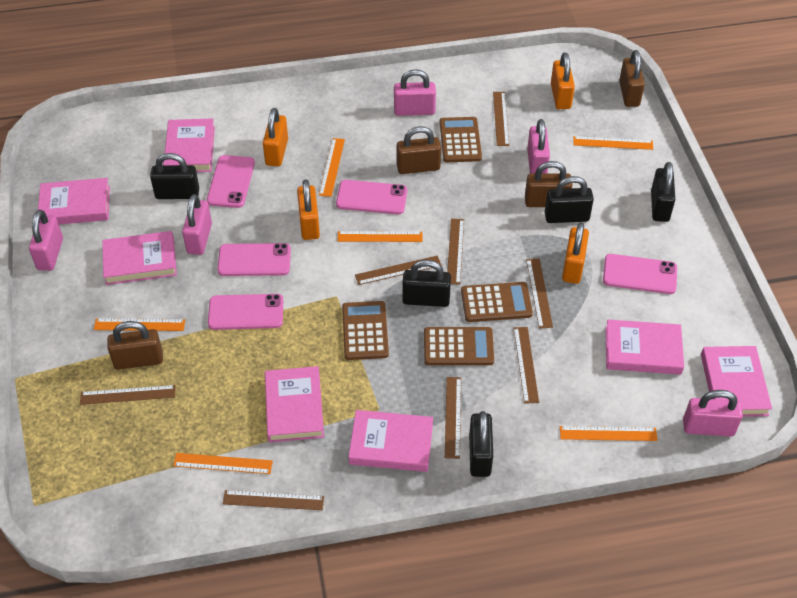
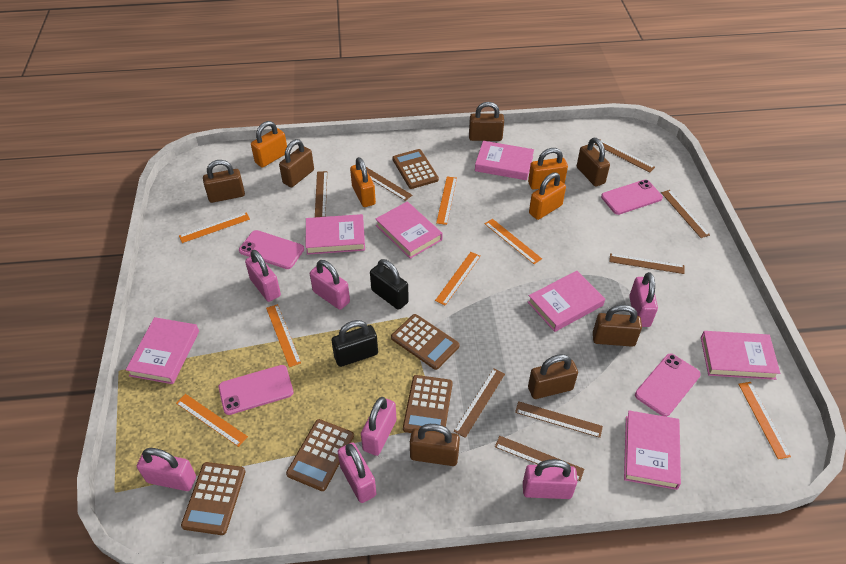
black padlock: [150,153,199,199] [402,260,451,307] [469,411,493,477] [545,176,594,223] [651,162,675,222] = 5 -> [331,320,378,367] [370,259,409,310] = 2
brown calculator: [342,301,389,360] [424,327,494,365] [440,117,482,162] [461,282,533,322] = 4 -> [181,462,246,535] [286,419,354,491] [391,314,460,370] [392,149,439,189] [403,375,453,433] = 5
brown padlock: [107,321,163,370] [397,126,441,174] [525,161,573,207] [619,50,645,107] = 4 -> [203,160,245,203] [279,139,314,187] [410,424,460,466] [469,102,504,141] [528,354,578,399] [577,138,610,187] [593,305,642,347] = 7
orange ruler: [94,318,185,331] [173,453,273,474] [319,138,345,197] [338,231,422,242] [560,426,658,441] [573,136,653,150] = 6 -> [176,394,248,447] [179,212,250,243] [266,304,301,367] [435,252,481,305] [436,177,457,225] [485,219,542,264] [738,382,791,459] = 7
pink padlock: [29,210,63,271] [182,194,212,255] [394,69,436,116] [527,119,550,174] [683,390,743,437] = 5 -> [137,448,196,491] [245,250,281,302] [310,260,350,310] [338,443,377,503] [361,397,396,456] [523,459,577,499] [629,272,658,327] = 7
pink phone: [207,155,255,208] [208,294,283,330] [217,243,291,276] [336,180,407,214] [603,254,677,294] = 5 -> [219,365,293,415] [239,230,304,269] [601,180,663,215] [635,354,701,417] = 4

